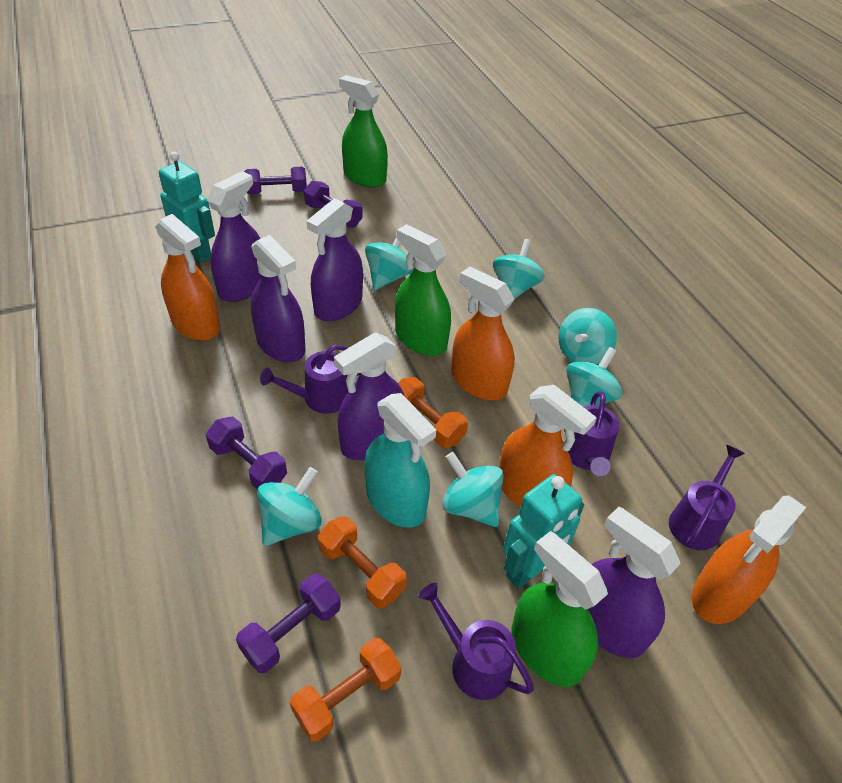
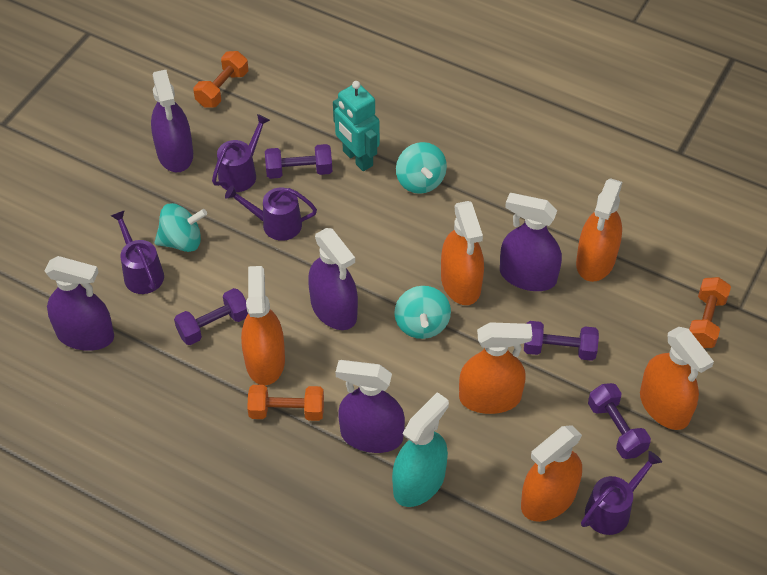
green spray bottle: [339,75,388,188] [395,224,451,356] [511,531,608,687] = 3 -> none = 0
orange spray bottle: [155,214,220,340] [451,267,515,400] [499,385,597,507] [692,496,807,624] = 4 -> [241,266,285,385] [441,201,484,305] [459,322,532,414] [521,425,582,522] [576,178,623,282] [640,327,714,430] = 6
turquoise robot: [159,152,215,263] [503,474,584,589] = 2 -> [333,81,380,171] = 1
turquoise spinning top: [257,467,321,546] [365,236,414,290] [442,452,504,527] [493,239,545,299] [558,308,617,365] [566,347,622,407] = 6 -> [154,203,207,252] [394,286,451,339] [396,142,447,194] = 3

